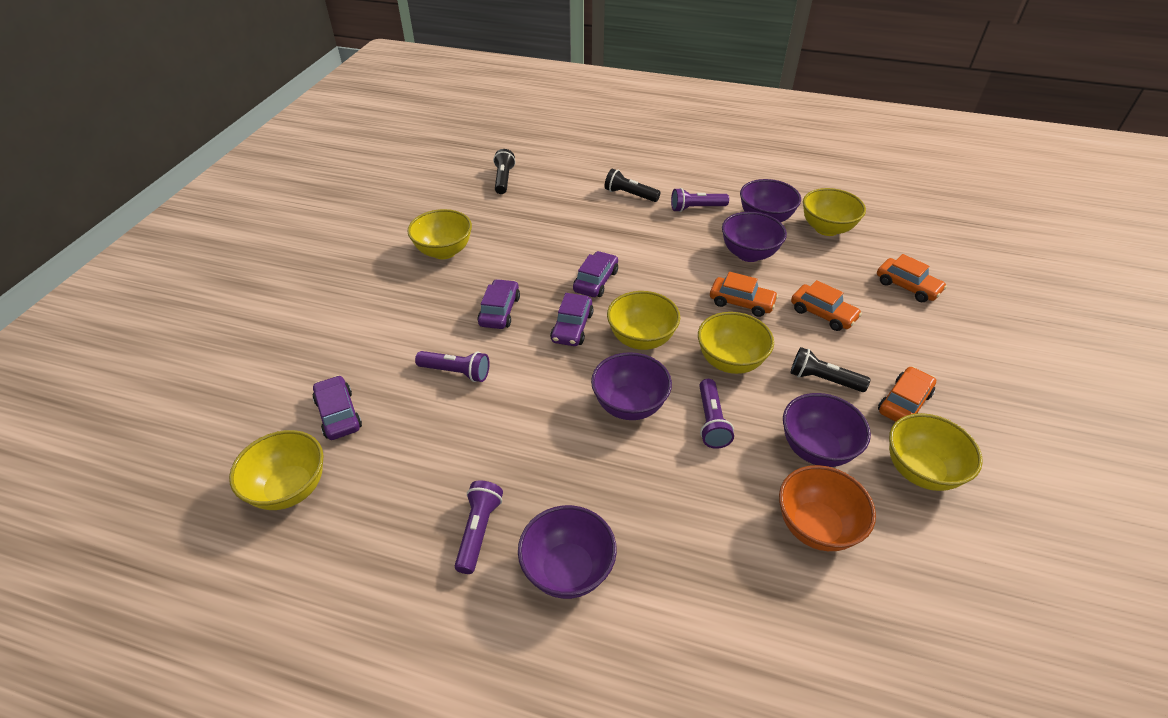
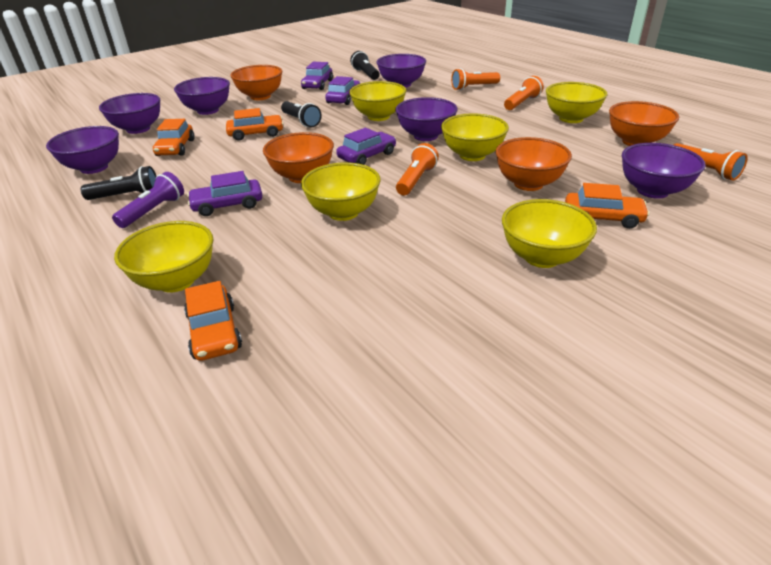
orange bowl: [779,465,876,551] = 1 -> [230,65,282,100] [263,132,334,183] [496,137,572,191] [609,101,679,146] = 4
orange flashlight: none = 0 -> [396,143,439,195] [451,68,500,90] [504,76,544,110] [673,143,748,181] = 4
purple bowl: [518,505,617,599] [591,352,672,420] [722,212,787,262] [740,179,801,222] [783,393,871,467] = 5 -> [46,126,119,174] [99,93,160,134] [174,77,230,115] [376,54,426,88] [395,97,458,141] [622,143,706,199] = 6
purple flashlight: [415,351,490,382] [455,480,503,574] [671,188,729,212] [699,379,734,449] = 4 -> [112,172,184,228] = 1

